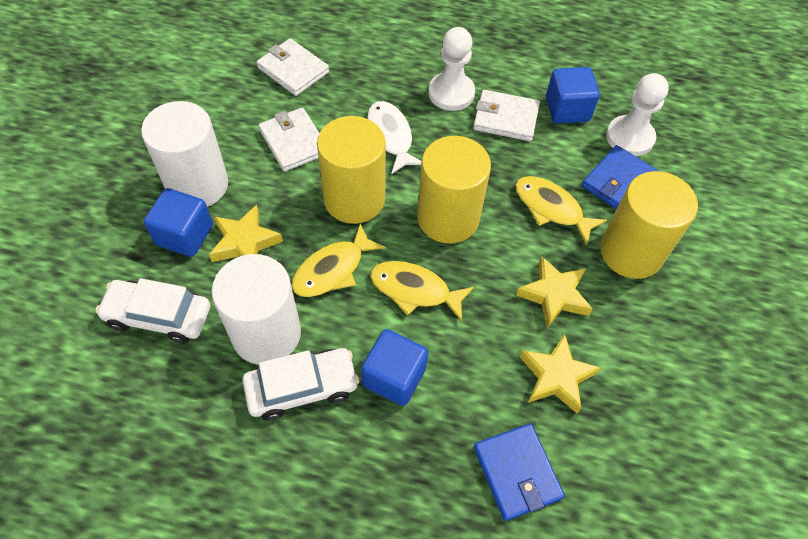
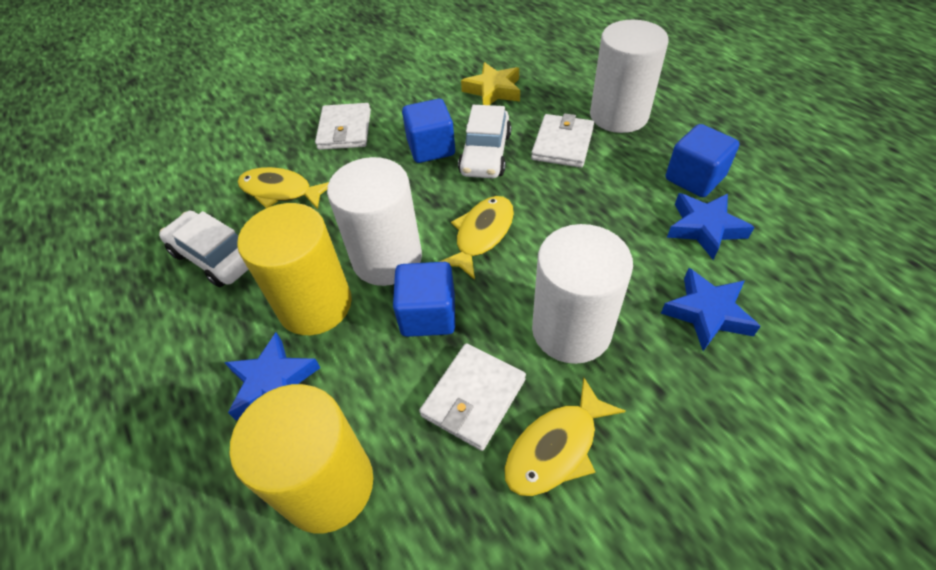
blue star: none = 0 -> [224,332,320,421] [661,268,761,351] [667,193,754,260] = 3
blue wallet: [474,423,565,521] [582,145,658,209] = 2 -> none = 0
white cylinder: [141,101,228,207] [212,254,301,365] = 2 -> [327,157,422,286] [532,224,633,364] [590,20,669,133] = 3
white fish: [367,101,421,175] = 1 -> none = 0
white pawn: [428,27,475,111] [606,73,669,156] = 2 -> none = 0
yellow cylinder: [317,116,386,224] [417,136,491,244] [600,171,698,279] = 3 -> [229,384,373,533] [237,203,352,335] = 2
yellow star: [209,205,283,262] [516,256,593,328] [520,334,601,414] = 3 -> [461,62,520,105] = 1

